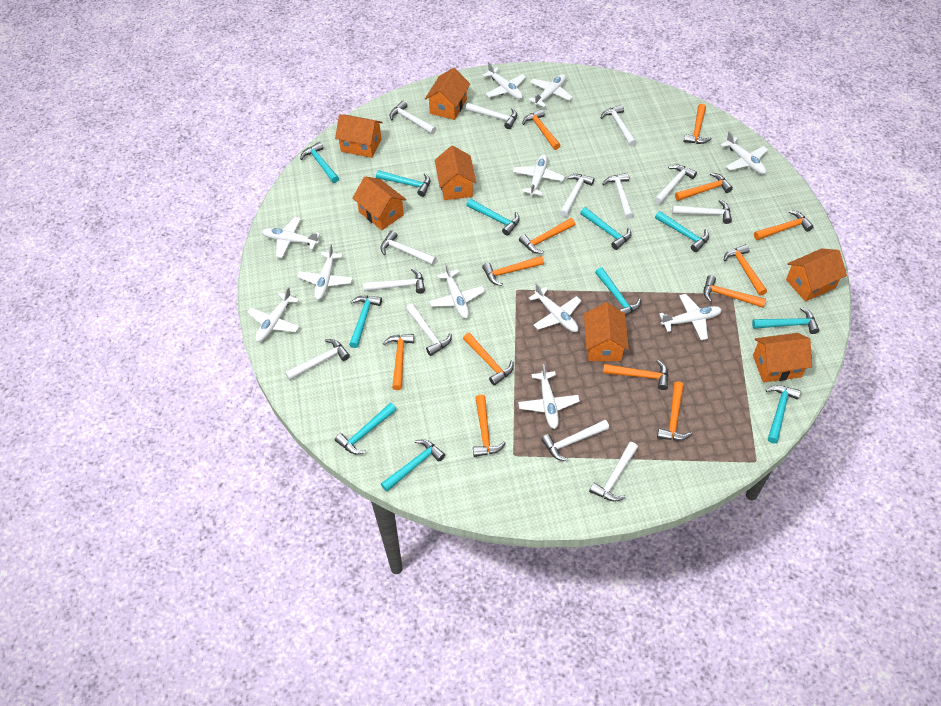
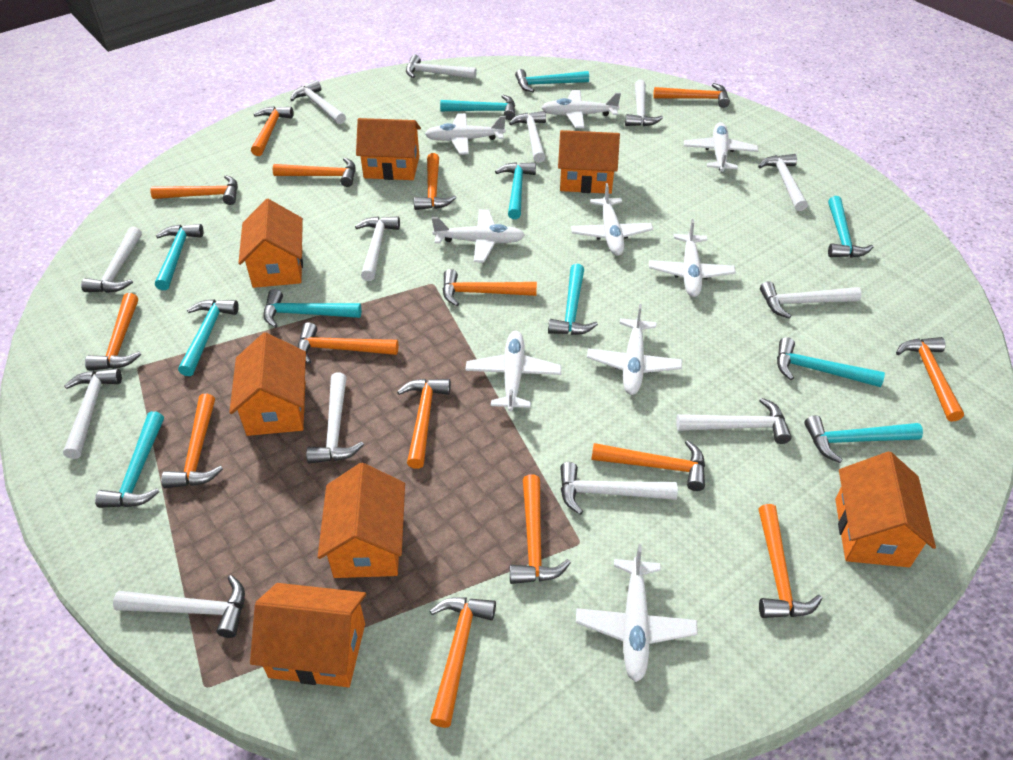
orange hammer: [383,334,414,390] [463,333,514,385] [473,395,506,457] [482,256,544,286] [519,218,575,254] [522,109,561,150] [603,360,668,390] [657,382,692,441] [675,173,733,201] [683,104,712,144] [704,275,766,308] [724,244,767,296] [754,210,814,240] = 13 -> [85,293,141,371] [151,175,238,205] [161,394,223,488] [251,106,294,156] [273,158,356,187] [298,322,398,364] [397,379,451,469] [414,153,456,210] [430,597,496,728] [443,269,537,306] [510,475,571,584] [591,440,705,491] [653,83,730,108] [758,504,823,618] [896,337,964,421] = 15
white plane: [247,287,300,342] [262,217,320,258] [297,244,353,300] [429,263,485,319] [482,62,526,99] [513,154,564,196] [518,364,580,429] [528,74,573,107] [529,283,581,332] [659,294,722,340] [721,131,768,174] = 11 -> [425,113,506,155] [432,209,525,262] [465,331,561,412] [541,90,621,128] [571,183,653,256] [576,544,698,682] [587,304,682,395] [649,219,736,297] [684,122,758,172] = 9

